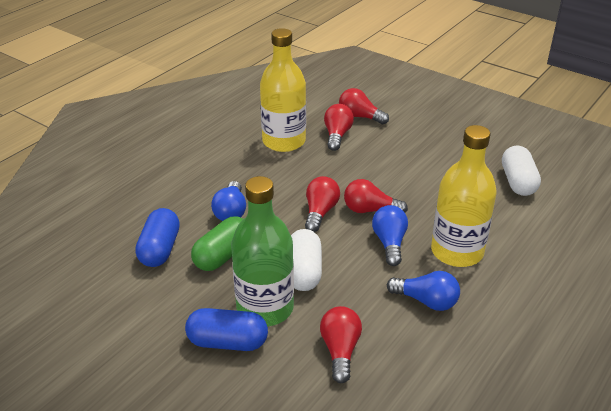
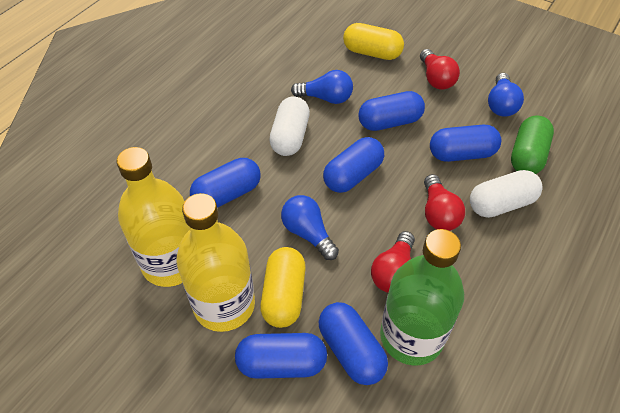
blue capsule: [135,208,180,267] [185,308,268,351] = 2 -> [190,158,261,208] [235,333,327,379] [319,302,388,385] [323,137,384,193] [358,91,425,131] [430,125,501,162] = 6
red light bulb: [305,176,340,232] [320,306,362,383] [324,104,354,151] [339,88,389,125] [344,179,408,213] = 5 -> [371,231,415,293] [420,49,460,90] [424,174,465,231] = 3
yellow capsule: none = 0 -> [260,247,306,328] [343,23,404,60] = 2

